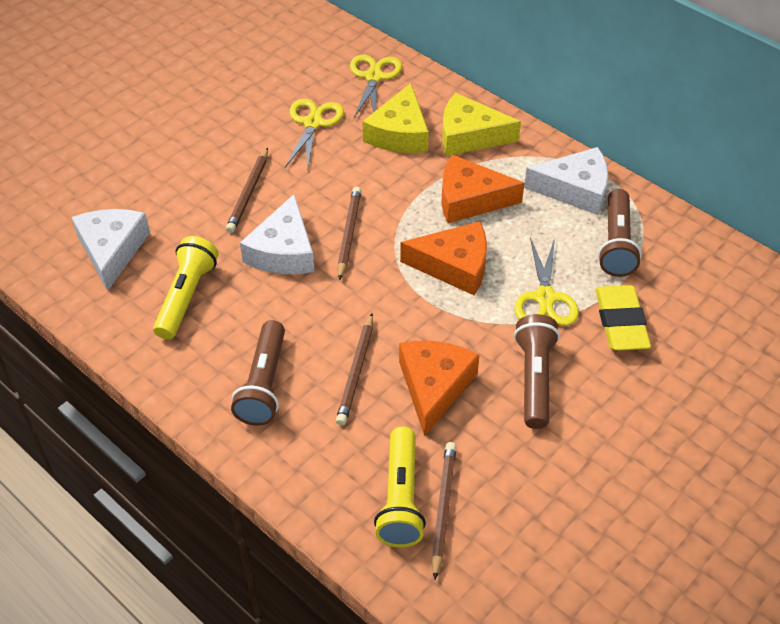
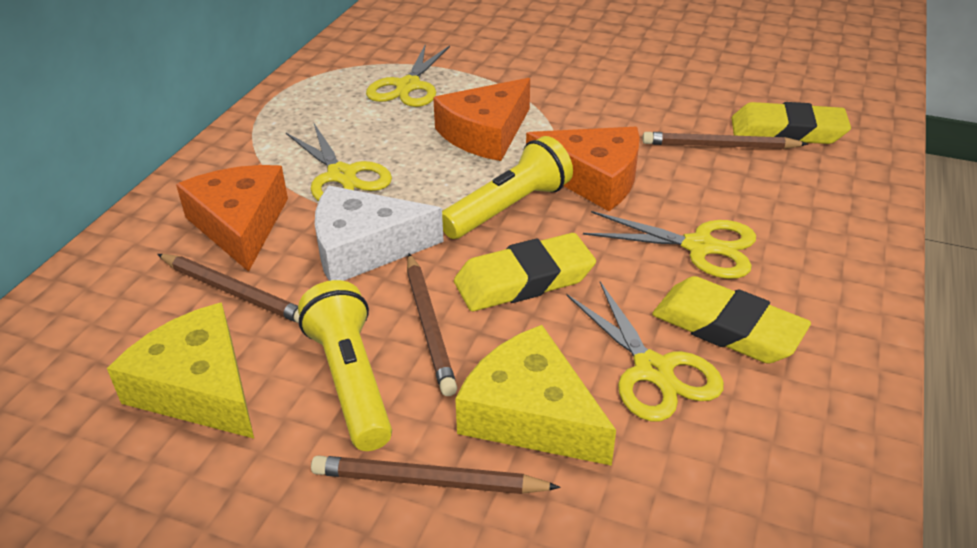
brown flashlight: [231,320,285,426] [514,314,560,429] [598,189,642,277] = 3 -> none = 0
white cheese: [71,209,150,291] [240,194,314,274] [524,147,608,215] = 3 -> [315,186,444,281] = 1
yellow eraser: [595,285,651,351] = 1 -> [454,233,596,311] [652,276,811,364] [732,102,851,144] = 3
yellow scissors: [285,99,344,172] [350,55,402,118] [514,237,579,326] = 3 -> [286,124,392,201] [366,44,450,107] [566,282,724,422] [583,211,756,279] = 4

